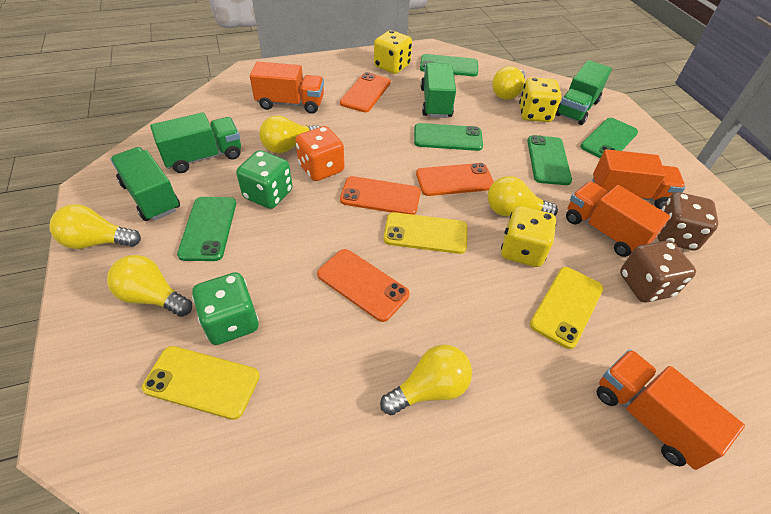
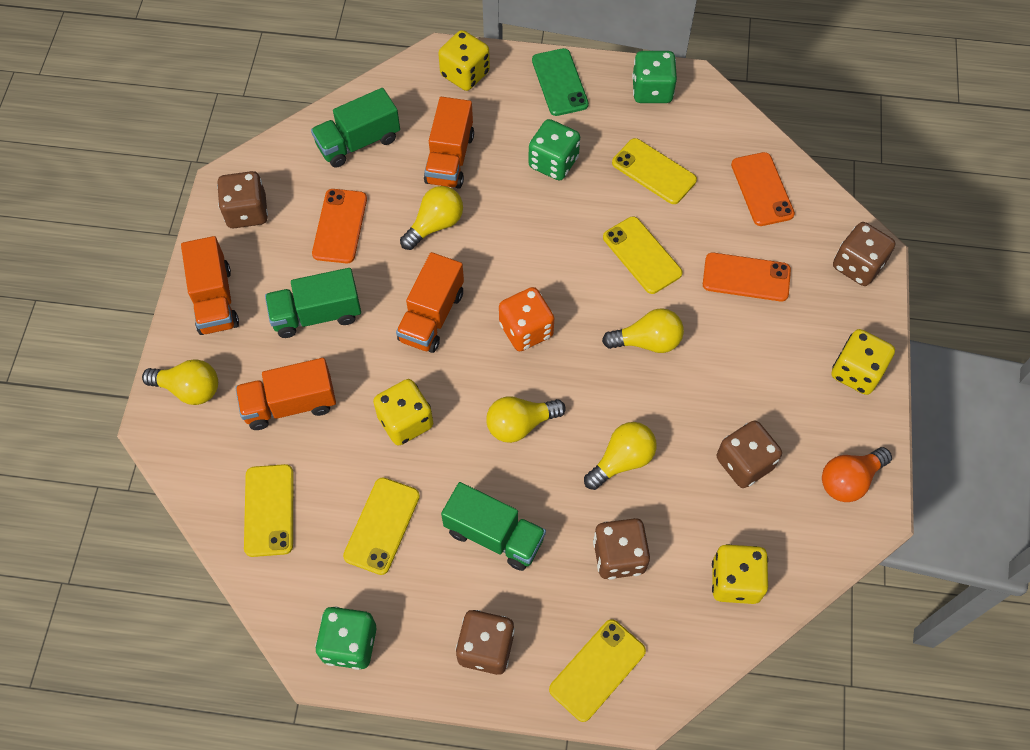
brown dice: [620,240,696,303] [657,192,718,251] = 2 -> [217,171,268,228] [455,610,515,675] [593,518,650,580] [717,420,782,488] [833,222,895,286] = 5
green dice: [192,272,259,345] [236,150,292,209] = 2 -> [315,607,376,670] [528,119,580,180] [632,51,677,103] = 3
green phone: [177,197,236,261] [414,123,483,151] [420,54,478,76] [527,135,572,185] [580,118,638,158] = 5 -> [532,48,589,116] = 1
green truck: [110,147,180,221] [150,112,241,173] [421,63,456,118] [555,60,612,125] = 4 -> [265,268,361,338] [311,88,400,168] [441,482,546,571] = 3
orange light bulb: none = 0 -> [822,447,892,502] = 1
orange phone: [317,249,410,322] [340,72,391,112] [340,176,421,215] [416,163,494,196] = 4 -> [312,189,367,263] [703,252,791,302] [731,152,795,226] = 3
yellow dice: [374,30,412,74] [501,206,556,267] [519,77,562,122] = 3 -> [373,379,433,446] [438,30,490,91] [712,544,768,604] [831,329,895,395] = 4
yellow light bulb: [49,204,141,249] [107,255,192,317] [259,116,320,153] [380,344,472,415] [488,176,558,217] [492,66,525,100] = 6 -> [142,359,218,405] [400,186,463,250] [487,396,566,443] [584,422,657,490] [602,308,684,353] = 5
yellow phone: [142,346,260,420] [384,212,468,254] [530,267,603,349] = 3 -> [244,464,294,557] [343,477,420,575] [549,619,646,722] [603,217,683,294] [612,138,697,204] = 5

